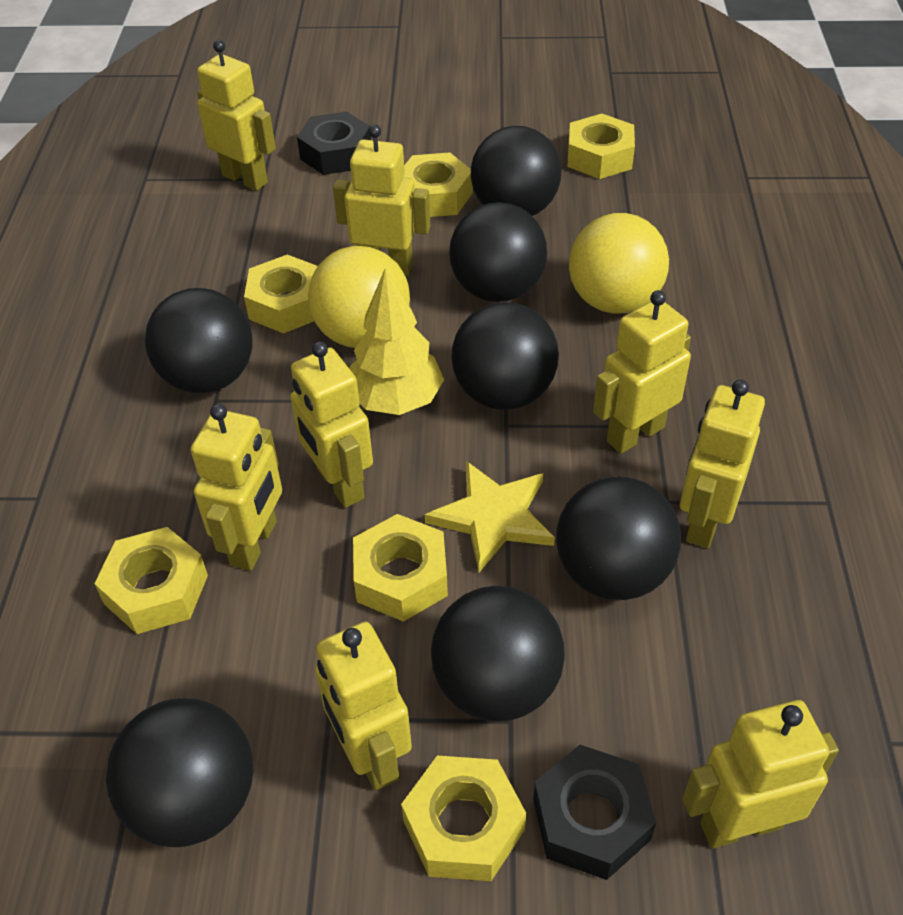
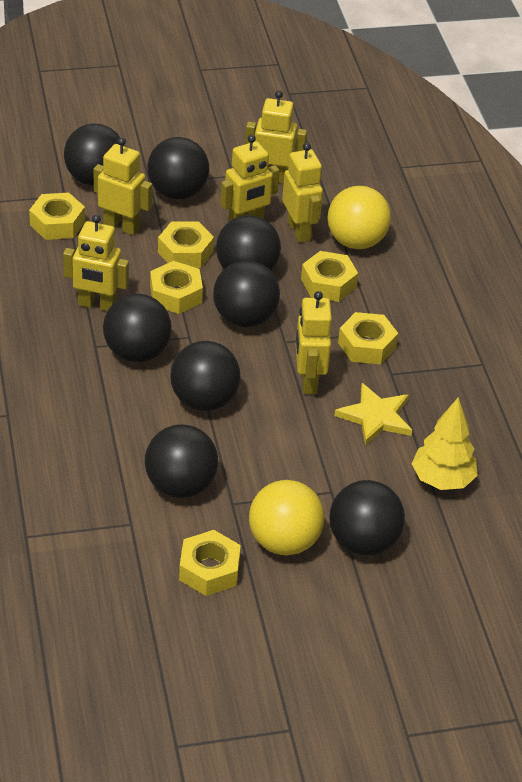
black ball: [106,698,254,847] [145,288,253,394] [431,586,565,721] [449,202,547,302] [451,302,559,410] [471,126,562,216] [556,476,681,600] = 7 -> [64,123,125,186] [103,294,172,362] [145,424,218,498] [147,137,209,199] [170,341,240,411] [213,261,280,327] [216,215,281,271] [329,480,405,555] = 8
black nut: [297,111,371,175] [533,745,656,880] = 2 -> none = 0
yellow robot: [191,404,282,571] [197,40,276,191] [290,341,373,508] [315,622,412,791] [333,124,430,276] [593,290,691,454] [680,380,765,548] [682,700,839,849] = 8 -> [63,214,129,311] [94,137,152,235] [220,135,279,222] [245,90,307,184] [282,143,323,243] [296,291,332,394] = 6

